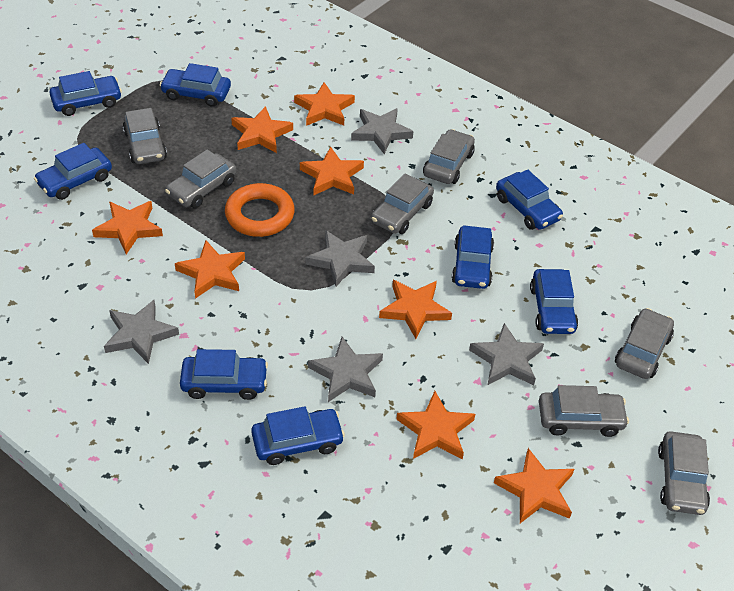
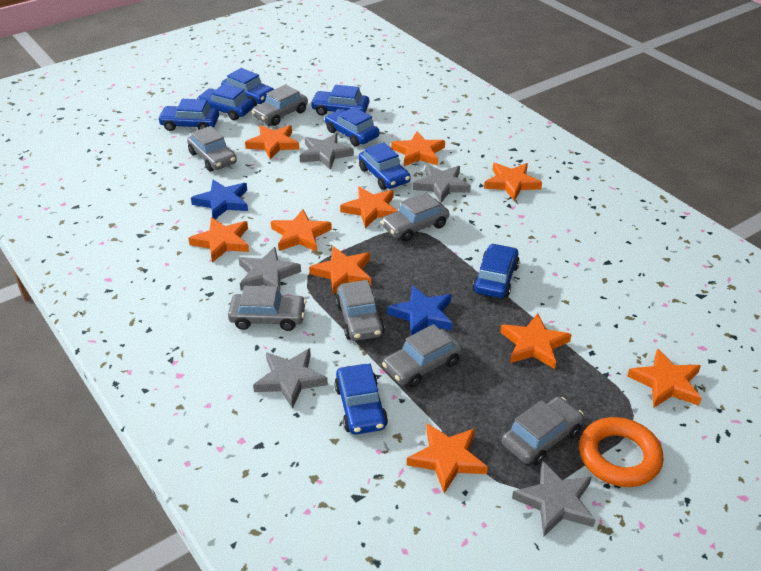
blue star: none = 0 -> [191,180,248,219] [387,285,453,335] = 2
orange star: [92,201,163,254] [175,240,245,299] [231,106,293,153] [294,82,355,126] [300,146,364,195] [379,280,452,339] [396,391,475,460] [494,448,574,523] = 8 -> [188,218,249,263] [245,125,299,160] [271,209,332,252] [309,246,371,295] [340,187,398,228] [391,131,445,166] [407,423,488,493] [484,163,542,201] [500,313,572,369] [627,348,702,408] = 10

